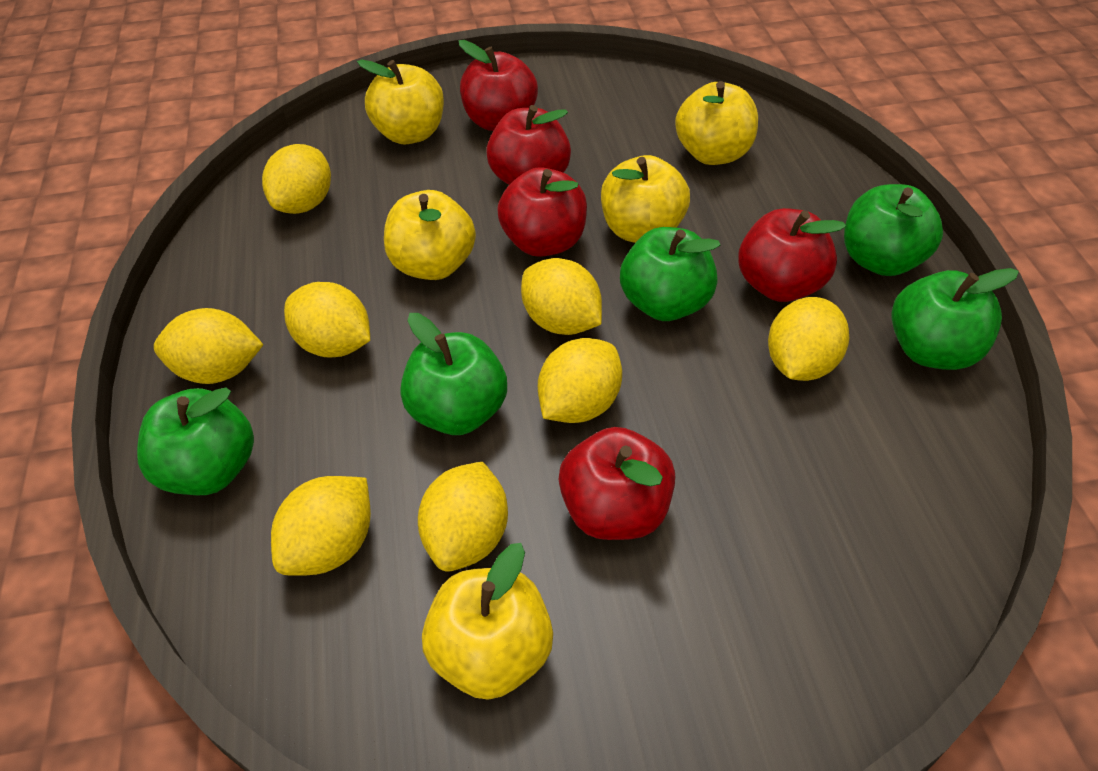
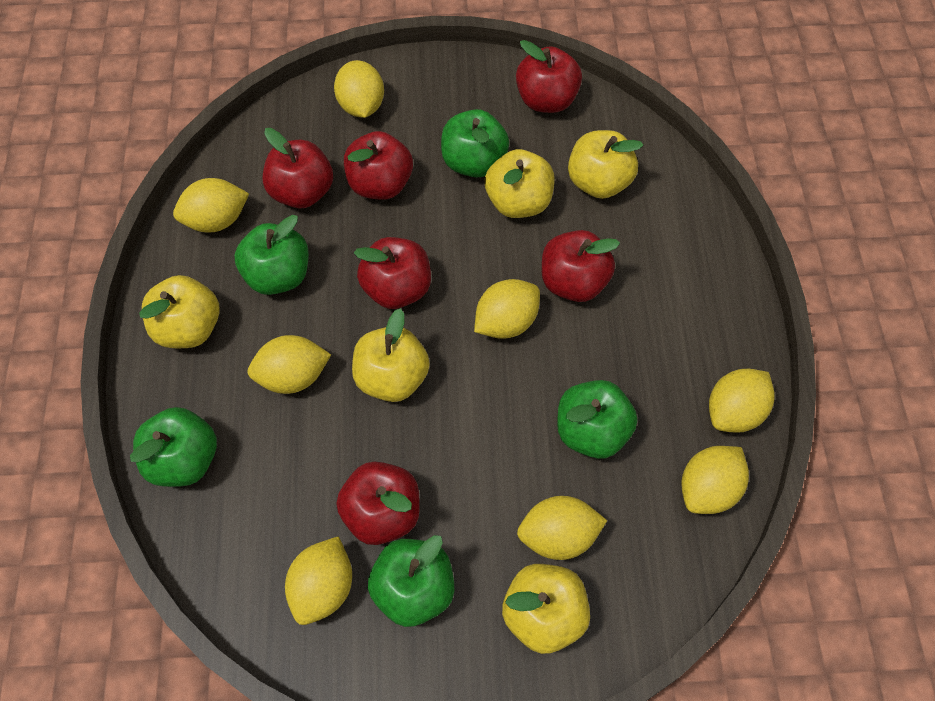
red apple: [459,40,538,131] [486,105,571,185] [497,167,587,257] [559,427,675,540] [738,208,846,302] = 5 -> [263,128,333,208] [337,462,420,545] [344,131,413,200] [354,237,431,309] [516,40,582,113] [542,230,620,302] = 6

